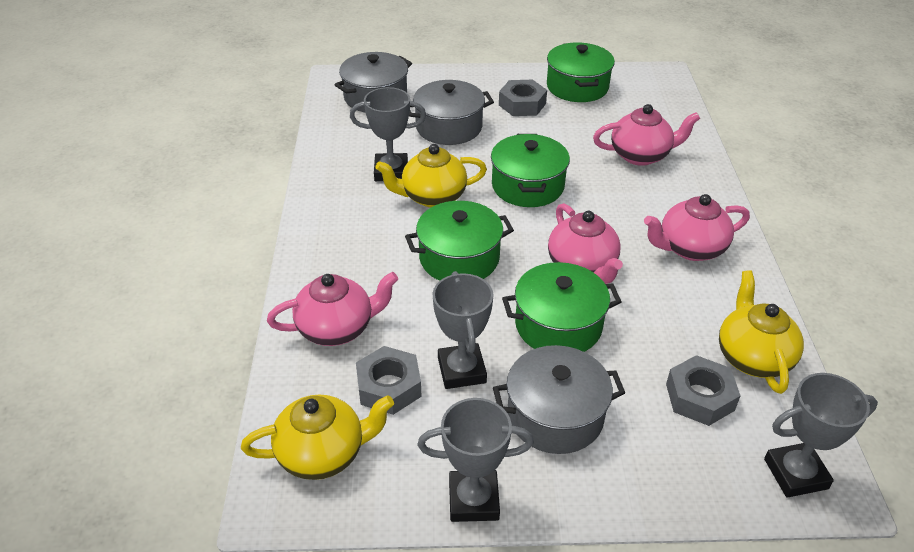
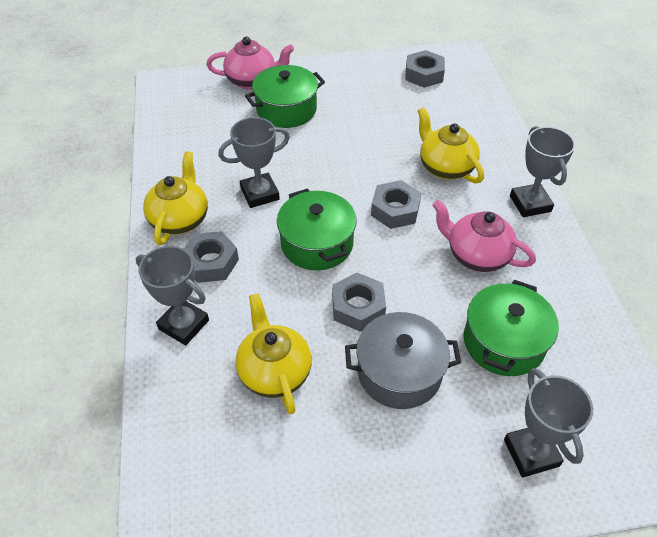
green pot: [405,201,514,281] [491,134,570,207] [502,262,621,352] [547,43,615,102] = 4 -> [245,65,325,128] [277,188,357,271] [464,280,559,376] = 3
grey nut: [356,346,422,415] [499,80,547,116] [666,355,741,426] = 3 -> [184,231,239,283] [332,272,386,332] [371,180,421,229] [406,50,445,88] = 4
grey pot: [335,52,412,113] [409,80,494,145] [493,345,625,454] = 3 -> [345,312,461,409] = 1
pink teapot: [267,272,398,346] [548,203,623,284] [593,104,700,166] [644,194,750,261] = 4 -> [206,37,294,90] [432,200,536,272] = 2

